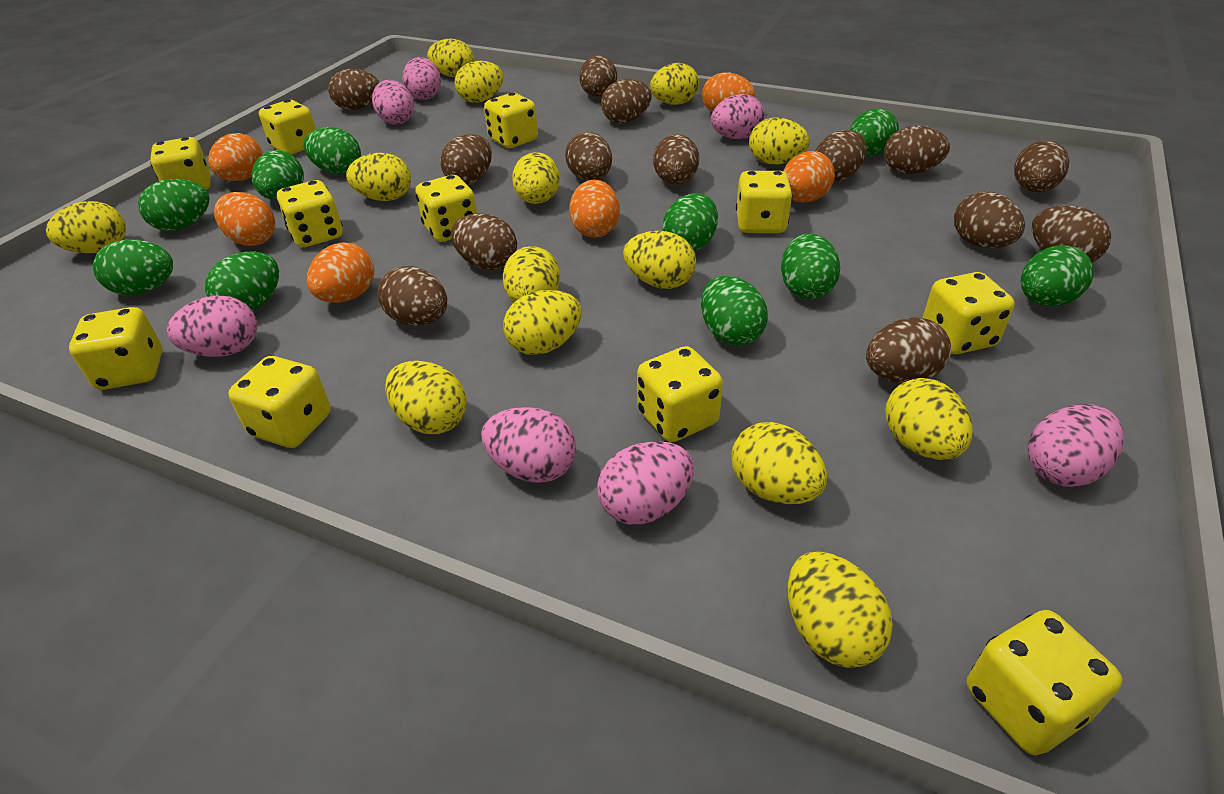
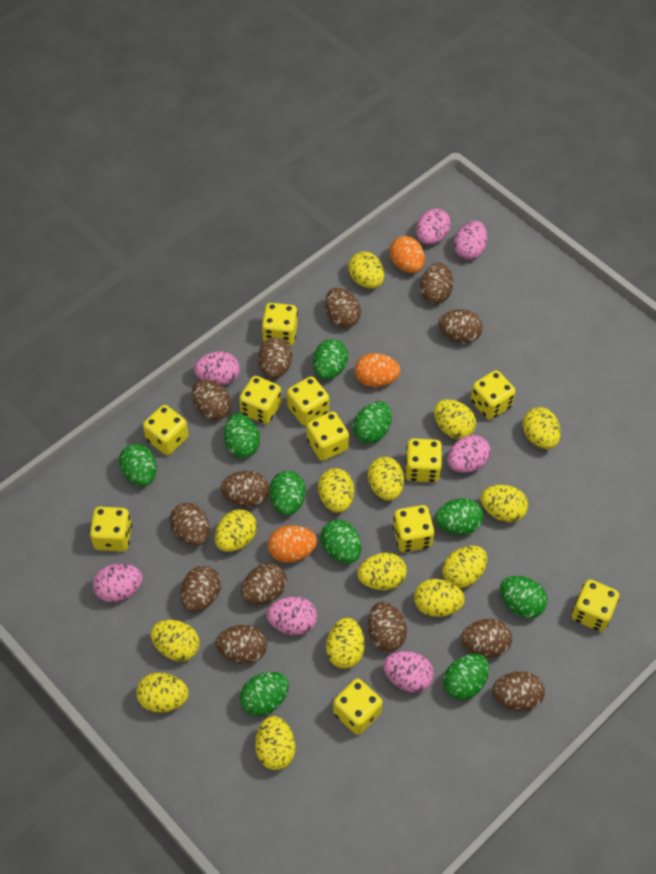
brown egg: [328,69,380,110] [378,266,447,326] [440,134,492,185] [451,214,517,270] [565,132,612,181] [579,55,617,97] [601,79,652,124] [653,134,699,185] [816,130,867,182] [866,317,951,384] [884,126,950,174] [954,191,1025,248] [1014,141,1069,193] [1032,206,1111,262] = 14 -> [170,503,210,546] [180,566,221,612] [192,380,231,420] [215,625,267,664] [221,471,269,507] [241,563,287,605] [258,338,292,379] [325,288,361,328] [368,601,407,652] [420,263,453,304] [438,309,483,343] [461,619,512,658] [492,671,545,711] = 13
orange egg: [208,133,263,181] [214,192,275,246] [307,242,374,303] [569,179,620,238] [702,72,755,112] [783,151,835,203] = 6 -> [268,525,317,563] [355,353,401,387] [390,236,425,273] = 3

